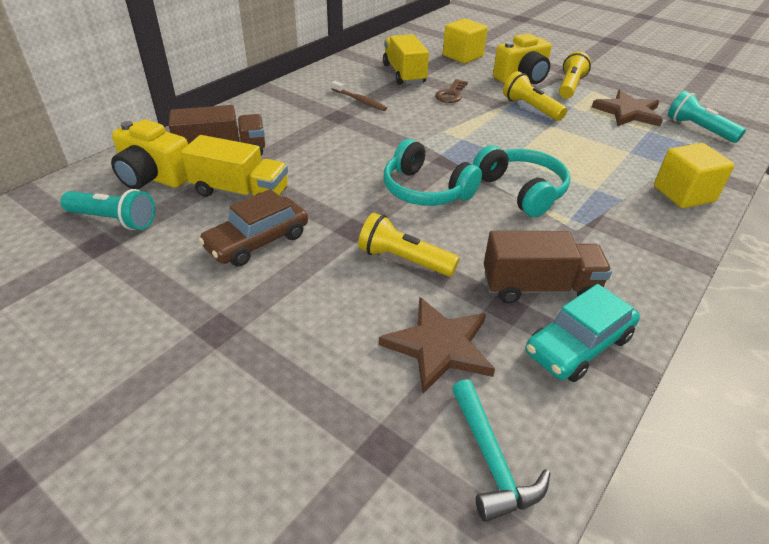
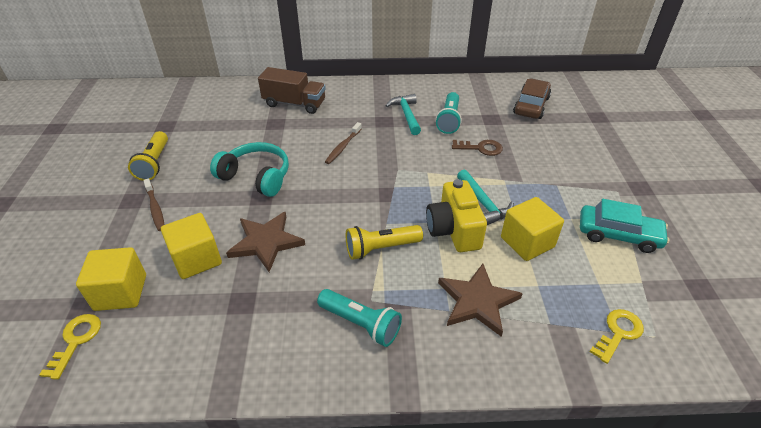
brown toothbrush: [331,81,387,111] = 1 -> [143,178,164,231] [325,122,362,164] = 2
brown truck: [169,105,265,156] [484,231,612,304] = 2 -> [258,67,326,114] = 1
turquoise hammer: [452,379,550,522] = 1 -> [385,94,421,135] [457,169,514,225] = 2
turquoise headphones: [384,139,482,206] [473,145,570,217] = 2 -> [210,142,289,197] = 1
yellow camera: [111,120,188,189] [493,33,552,84] = 2 -> [426,179,487,252] = 1
yellow cube: [443,19,487,63] [654,143,734,208] = 2 -> [76,247,146,311] [161,213,222,279] [501,197,564,261] = 3
yellow flashlight: [358,213,460,277] [503,71,567,121] [559,51,591,99] = 3 -> [128,131,168,181] [346,225,423,260] = 2
yellow key: none = 0 -> [39,314,101,380] [590,309,644,364] = 2
yellow truck: [181,135,288,197] [383,34,429,85] = 2 -> none = 0

